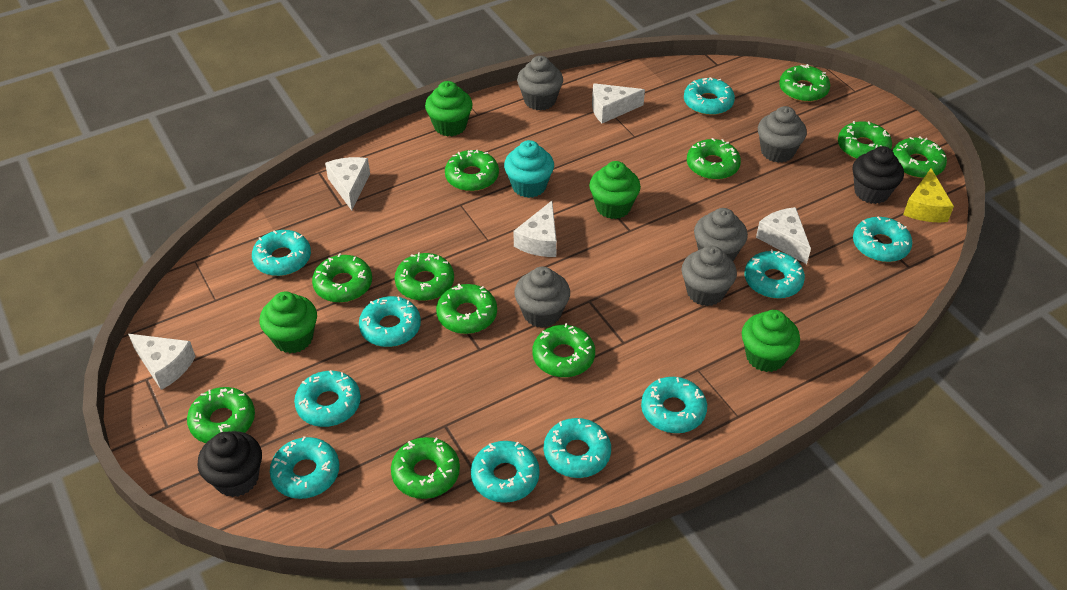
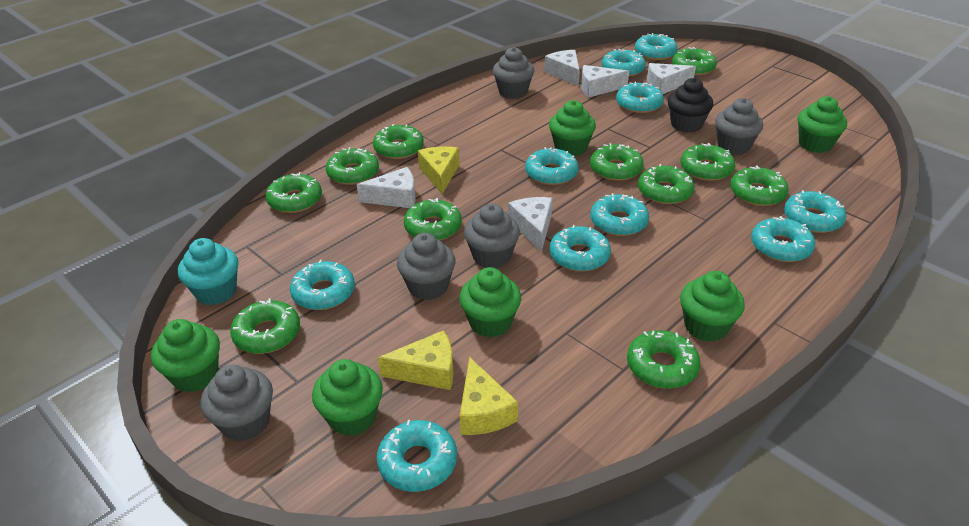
black cupcake: [197,431,262,497] [852,146,904,204] = 2 -> [668,78,714,133] = 1
green cupcake: [260,292,317,353] [425,81,473,137] [589,161,641,219] [742,310,800,372] = 4 -> [151,319,220,392] [312,359,383,436] [459,267,521,338] [549,100,596,156] [680,271,745,342] [798,96,847,153] = 6
yellow cheese: [903,168,954,222] = 1 -> [378,330,454,390] [418,146,459,194] [460,357,518,435] = 3

